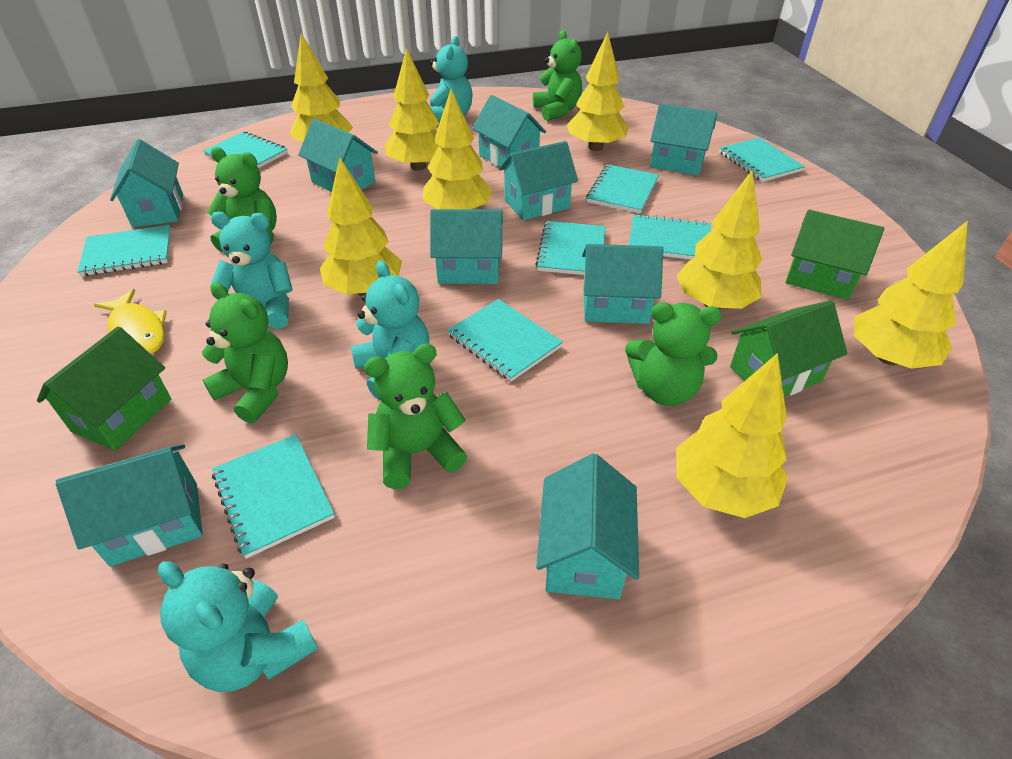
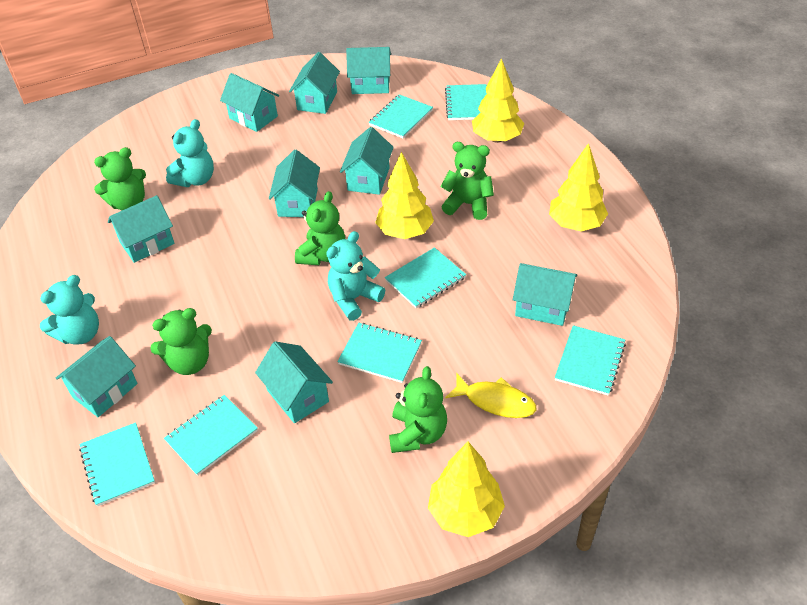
green house: [37,326,171,451] [730,300,847,397] [785,210,884,300] = 3 -> none = 0
turquoise notebook: [77,225,172,276] [203,131,288,168] [212,434,335,559] [447,299,563,382] [536,221,606,275] [586,164,659,213] [629,214,711,260] [719,138,805,182] = 8 -> [79,422,155,506] [164,395,258,476] [337,323,422,383] [369,94,433,138] [385,247,466,308] [445,84,487,120] [555,325,626,395] = 7
turquoise teddy bear: [158,561,318,692] [210,212,293,329] [351,260,430,400] [430,36,473,122] = 4 -> [40,275,99,345] [166,119,214,187] [326,231,385,321] = 3
yellow tree: [290,33,353,143] [320,158,402,296] [384,48,439,171] [423,89,493,209] [567,32,629,151] [676,353,788,518] [677,170,762,309] [854,221,968,369] = 8 -> [375,152,434,239] [428,442,505,537] [472,58,525,143] [549,143,608,232] = 4

